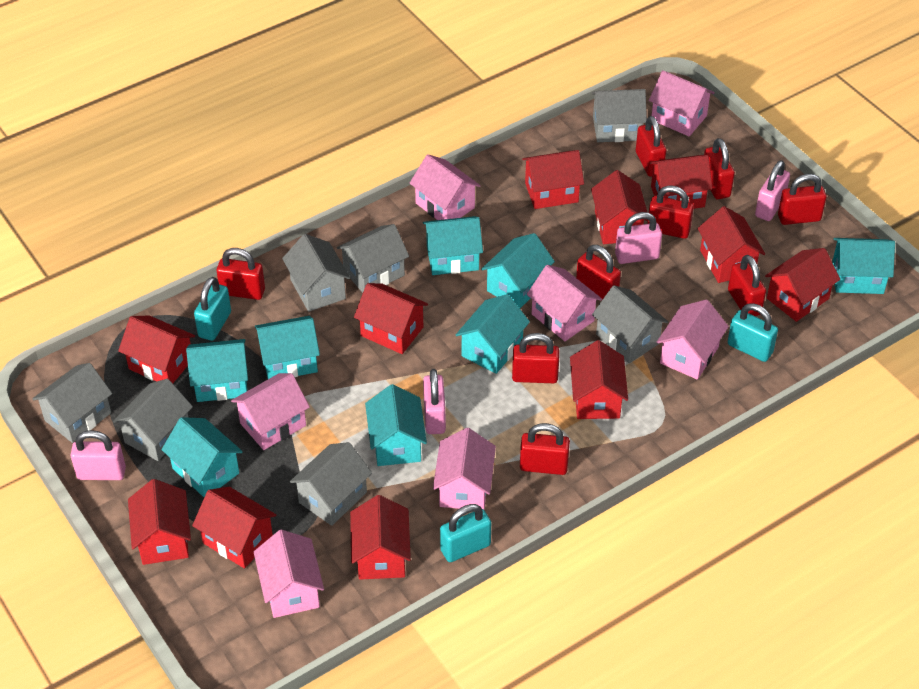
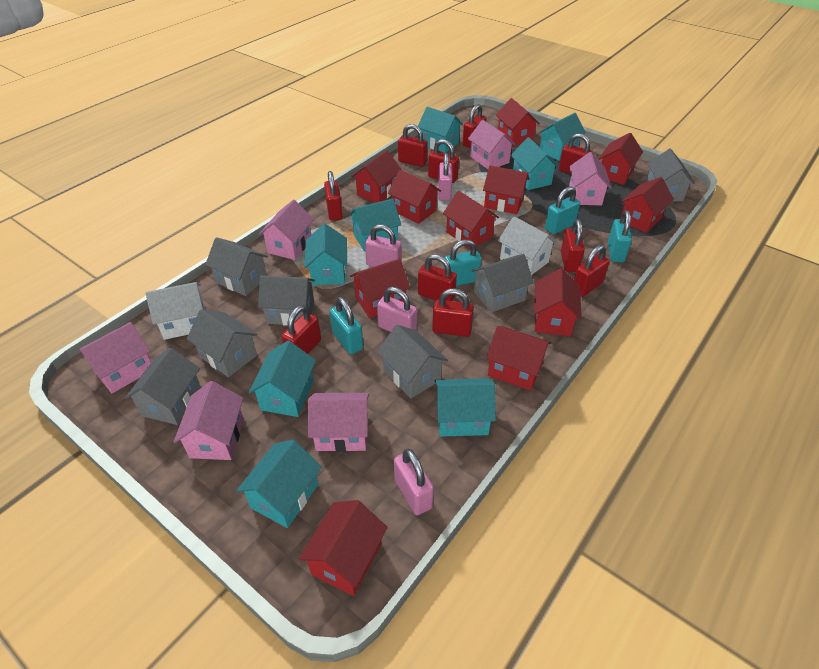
pink house: [231,373,310,450] [254,530,324,618] [410,154,481,220] [433,428,496,510] [527,265,602,341] [649,70,715,136] [656,300,729,380] = 7 -> [79,322,151,394] [174,381,244,460] [259,200,314,260] [308,393,369,452] [468,120,516,169] [569,152,612,206] = 6
red padlock: [217,248,265,300] [512,333,559,383] [520,423,570,475] [576,245,621,301] [636,116,666,177] [647,185,694,239] [704,138,735,199] [728,255,766,316] [778,174,826,225] = 9 -> [281,305,321,354] [324,171,342,221] [398,124,428,167] [418,254,457,301] [428,139,459,183] [432,289,474,337] [462,104,486,148] [559,133,593,174] [561,219,585,272] [574,245,610,297] = 10
turquoise padlock: [194,277,231,341] [440,504,491,562] [728,303,778,362] = 3 -> [329,297,363,354] [443,240,482,286] [545,186,580,234] [608,210,632,262] = 4
white house: none = 0 -> [146,282,205,340] [498,216,557,275] = 2

